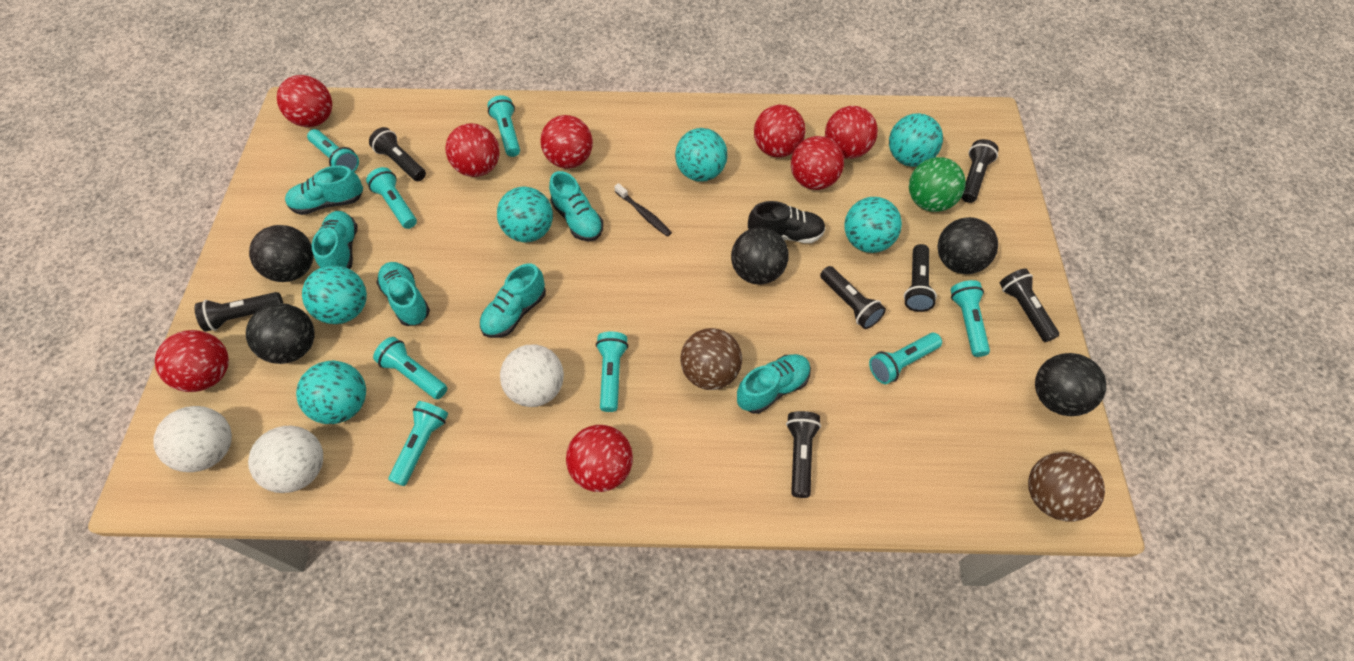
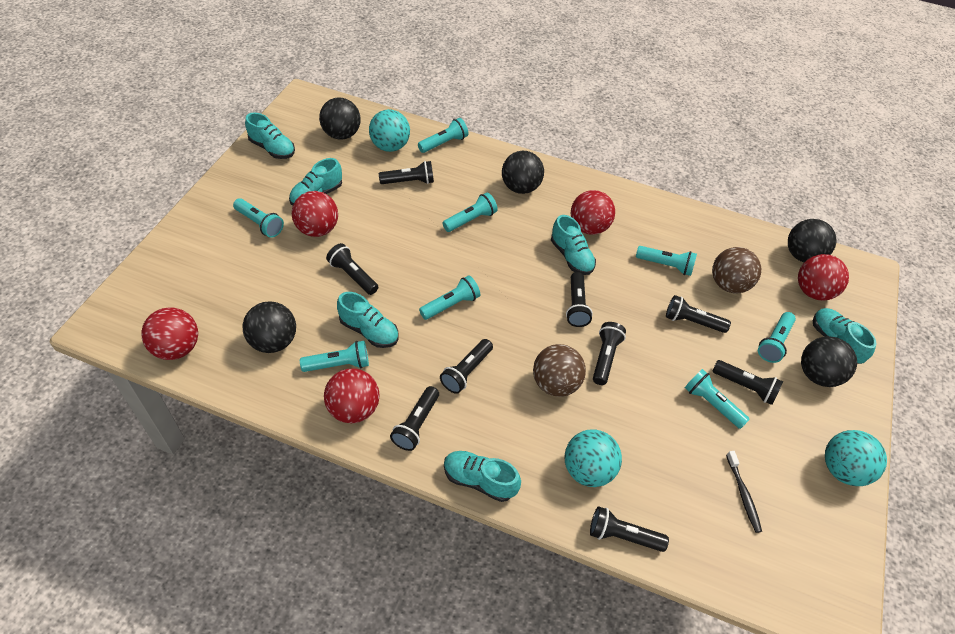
black flashlight: [194,292,283,332] [369,127,426,181] [786,411,821,498] [820,266,886,329] [904,244,937,312] [961,139,999,203] [1000,268,1059,342] = 7 -> [326,243,378,295] [379,161,434,184] [390,386,439,451] [440,339,493,394] [566,272,593,327] [590,506,669,552] [593,322,626,385] [666,295,731,333] [712,360,783,405] = 9
black shoe: [748,201,826,243] = 1 -> none = 0
green ball: [909,157,966,212] = 1 -> none = 0
red ball: [155,330,229,392] [277,75,332,127] [445,123,500,177] [540,115,593,169] [566,425,633,492] [754,105,806,157] [791,136,844,190] [825,106,878,159] = 8 -> [141,307,198,360] [292,191,338,237] [324,368,379,423] [571,190,615,235] [798,254,849,301] = 5
turquoise ball: [296,361,366,424] [302,265,367,324] [497,187,553,242] [675,128,727,182] [844,197,902,253] [889,113,943,167] = 6 -> [369,109,410,152] [565,430,622,487] [825,430,887,486] = 3
white ball: [153,406,232,472] [248,426,323,493] [500,345,564,407] = 3 -> none = 0

